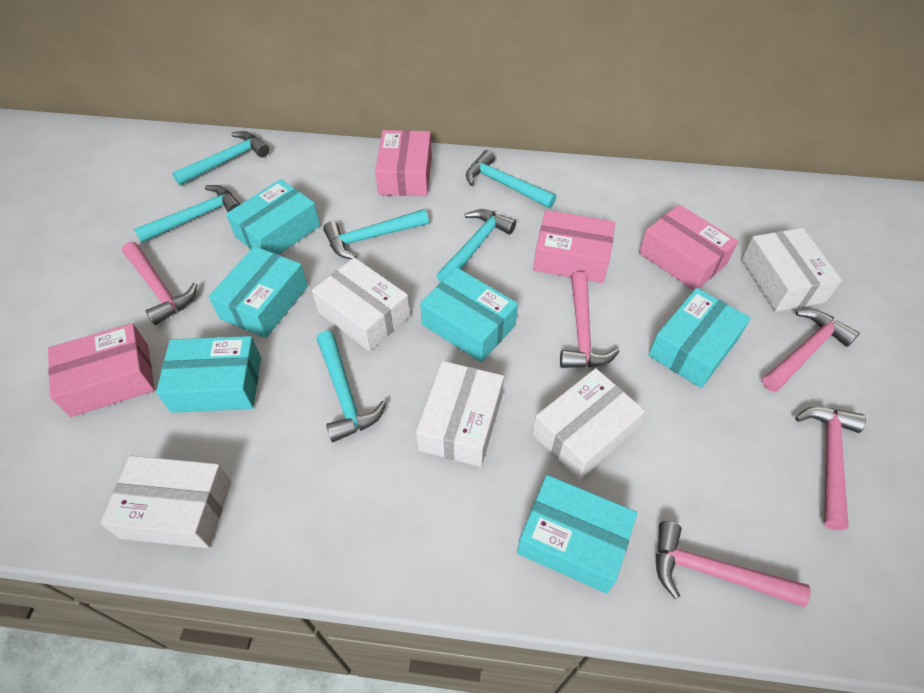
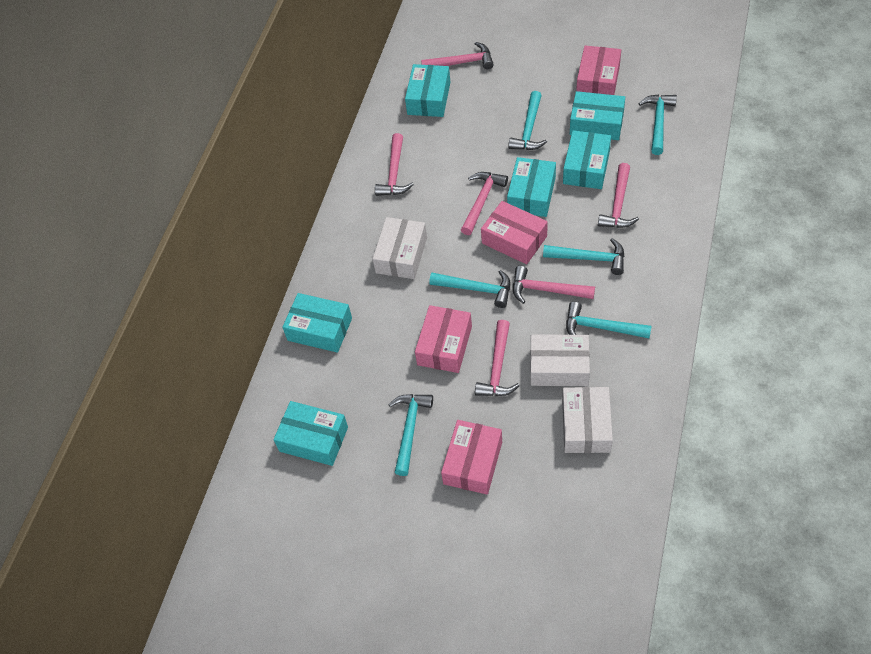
pink hammer: [122,242,197,325] [560,272,619,368] [656,521,810,607] [762,310,860,392] [795,407,866,530] = 5 -> [375,133,414,196] [421,42,494,69] [461,172,508,235] [475,320,519,396] [513,266,595,304] [598,163,639,228] = 6
white box: [100,456,231,548] [312,257,410,351] [416,361,504,467] [532,368,645,480] [741,228,842,312] = 5 -> [373,217,427,279] [530,334,590,386] [562,387,613,453] = 3

